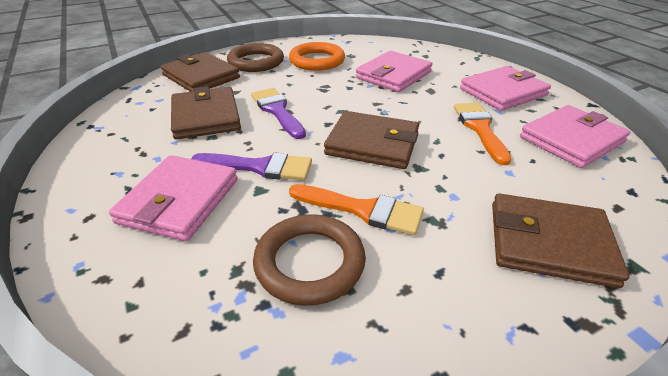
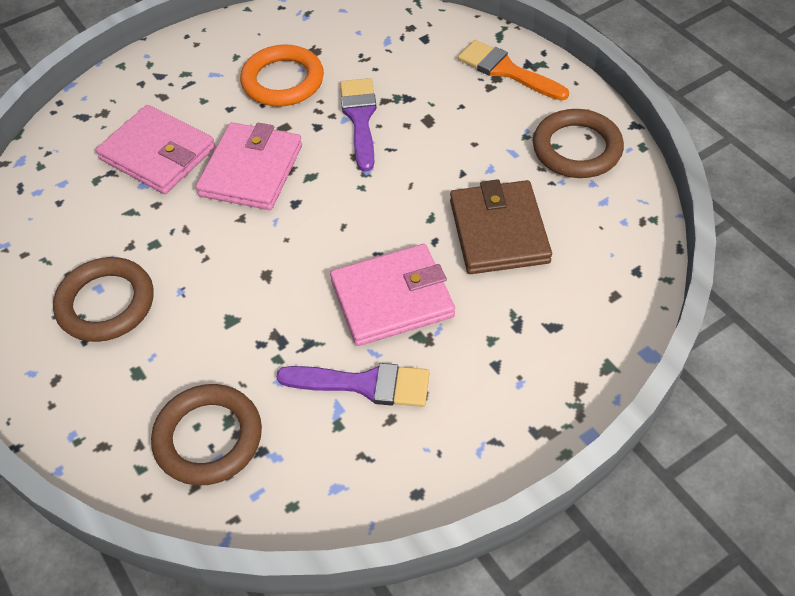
brown ring: [227,43,284,72] [253,214,366,306] = 2 -> [53,257,153,342] [151,384,262,485] [533,109,624,178] = 3
brown wallet: [161,52,240,92] [171,86,241,139] [324,111,419,169] [492,193,629,288] = 4 -> [450,179,552,274] = 1
orange brush: [289,184,424,235] [454,103,511,165] = 2 -> [458,40,569,101] = 1
pink wallet: [109,155,238,241] [356,51,433,92] [460,66,551,111] [520,105,630,168] = 4 -> [96,105,215,194] [196,122,302,210] [330,244,455,346] = 3

